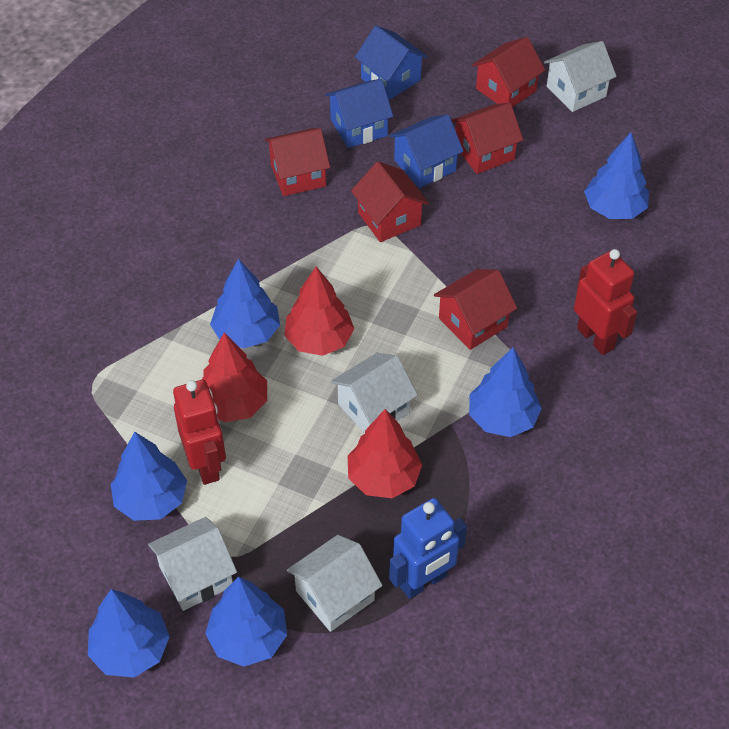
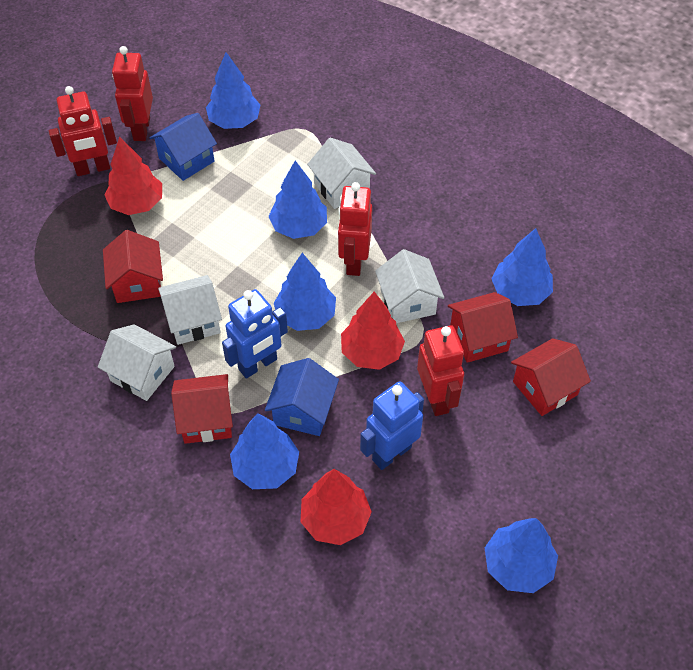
blue house: [325,79,393,148] [355,25,428,100] [389,115,464,188] = 3 -> [150,113,217,181] [265,358,339,436] = 2
blue robot: [389,498,467,599] = 1 -> [222,289,288,378] [360,381,424,470] = 2
red house: [265,128,330,196] [351,161,429,242] [434,269,517,350] [451,103,523,174] [472,37,545,107] = 5 -> [103,230,163,303] [171,374,233,444] [448,292,518,363] [511,338,591,416] = 4
red robot: [173,380,226,485] [574,249,637,355] = 2 -> [49,86,117,176] [112,46,153,141] [338,182,372,276] [417,325,464,416] = 4

